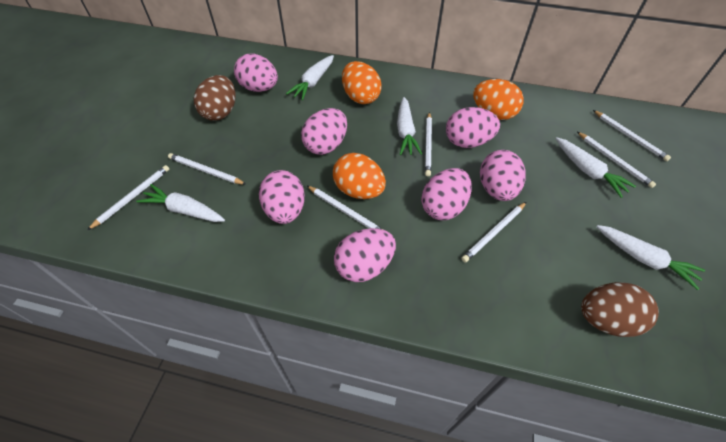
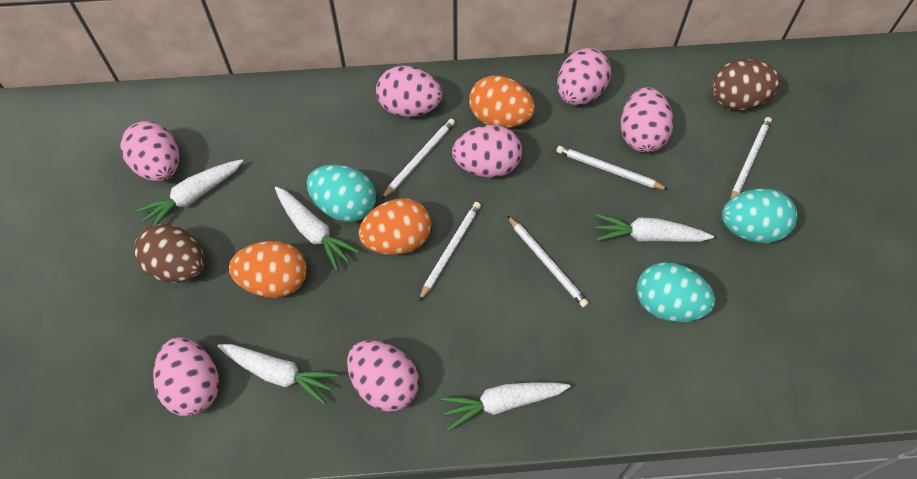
turquoise egg: none = 0 -> [307,165,376,222] [636,262,715,322] [722,188,797,243] = 3
white pencil: [87,165,169,230] [168,153,246,185] [307,186,384,230] [425,112,432,176] [461,202,526,263] [577,132,656,188] [593,110,671,161] = 7 -> [382,118,455,199] [419,202,481,301] [507,215,589,308] [556,146,669,190] [731,117,772,199] = 5

